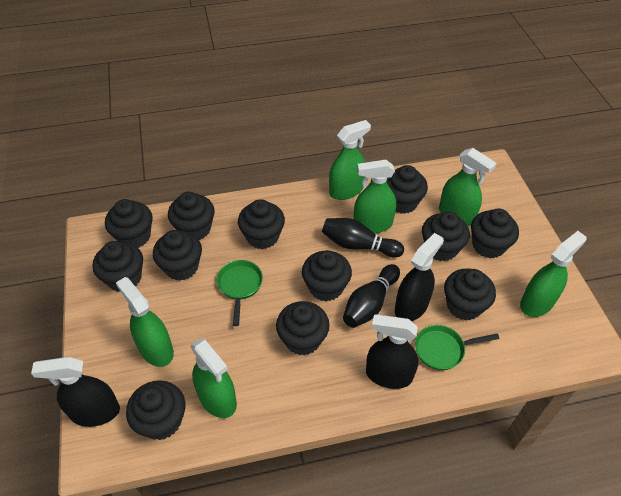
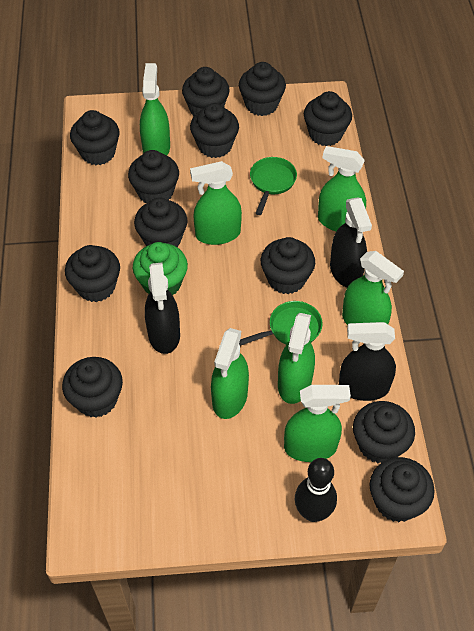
black bowling pin: [322,218,404,258] [343,264,400,328] = 2 -> [295,458,337,522] = 1
green cupcake: none = 0 -> [133,242,188,295] = 1
green spray bottle: [116,277,174,367] [191,338,237,418] [329,120,371,200] [354,160,396,233] [439,148,497,226] [520,231,587,317] = 6 -> [140,63,170,156] [190,161,242,245] [211,328,249,419] [278,313,315,404] [284,385,351,462] [318,146,366,232] [342,251,404,325] = 7

